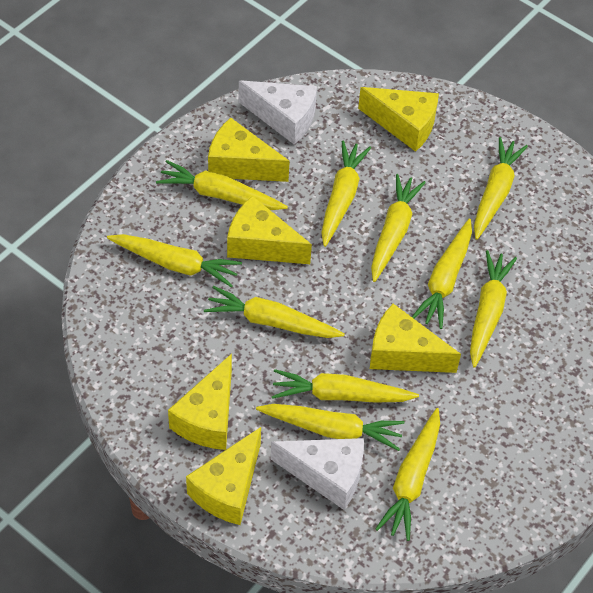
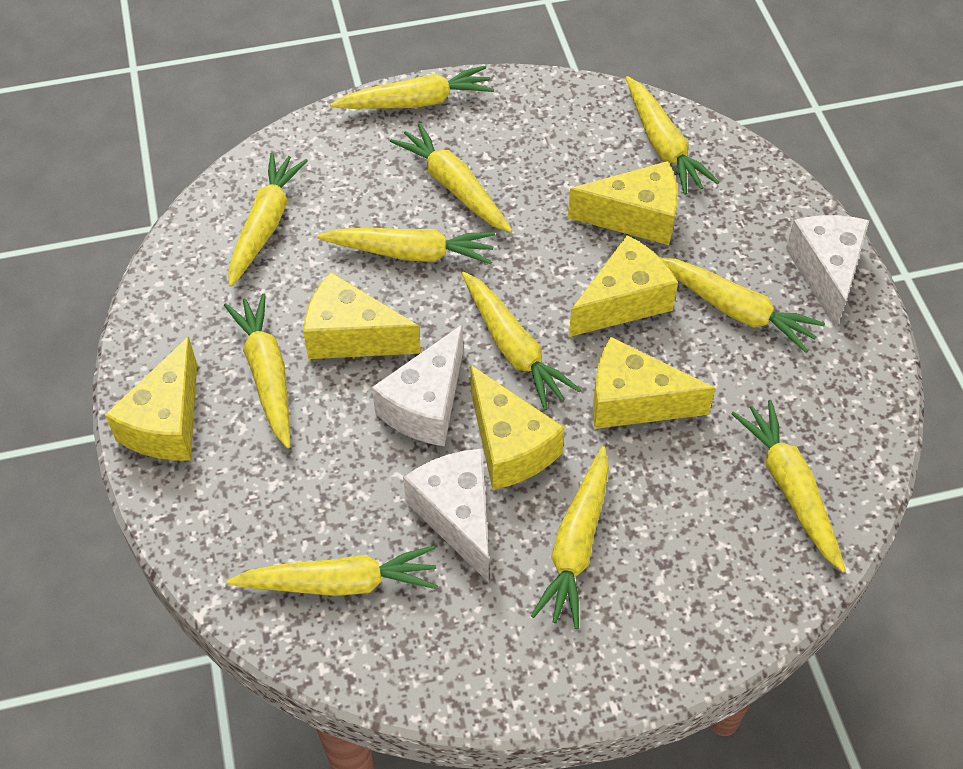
white cheese: [239,80,317,145] [271,438,364,510] = 2 -> [372,325,463,446] [403,449,489,583] [786,215,869,329] = 3

